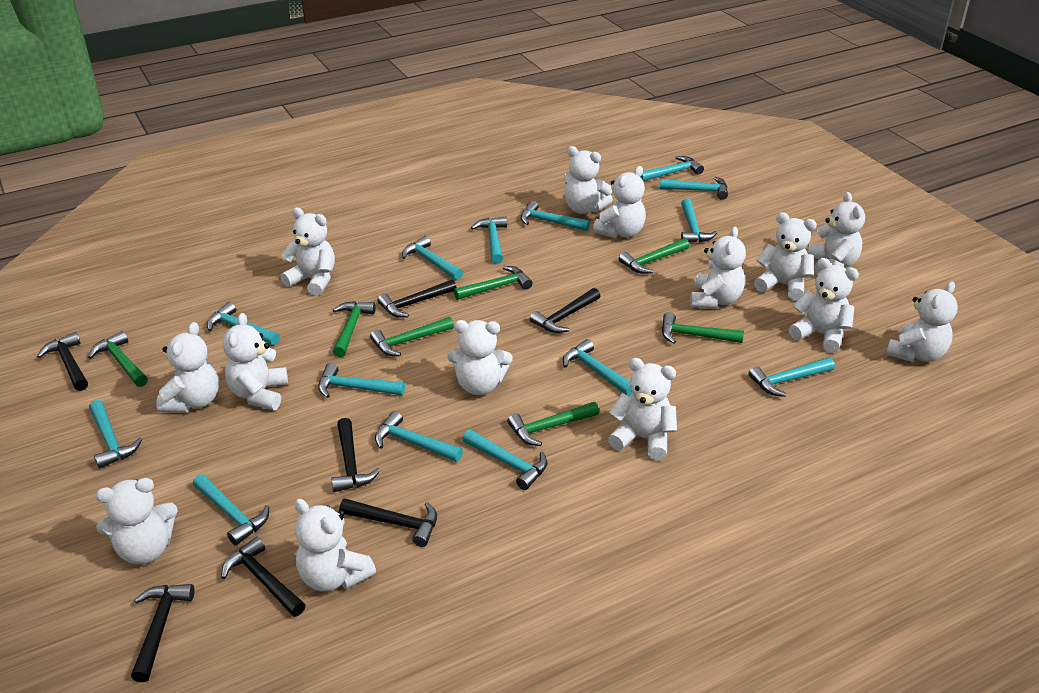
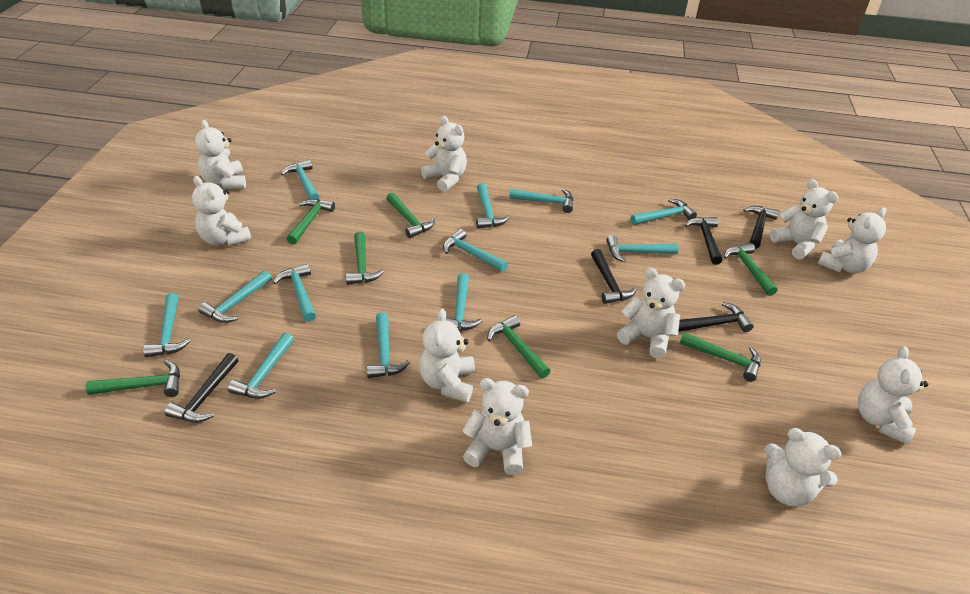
black hammer: [37,332,88,391] [131,584,195,682] [221,537,306,617] [331,418,381,492] [339,498,437,547] [377,279,457,318] [530,288,600,333] = 7 -> [165,353,238,423] [591,249,637,304] [678,302,754,332] [685,217,722,265] [743,206,779,249] = 5
turquoise hammer: [89,400,142,469] [193,474,269,546] [207,302,280,345] [318,363,405,398] [375,411,463,462] [402,236,463,280] [462,429,547,490] [471,216,507,264] [521,201,590,231] [563,339,632,396] [640,156,704,181] [660,177,728,200] [681,199,717,243] [748,357,835,397] = 14 -> [143,293,191,358] [198,270,272,323] [228,333,294,399] [273,264,316,322] [281,160,319,199] [367,312,410,378] [443,229,508,272] [446,273,482,330] [476,183,510,229] [509,189,573,213] [606,235,679,263] [631,199,697,225] = 12
white teddy bear: [96,478,178,564] [156,322,219,412] [222,313,288,410] [281,207,335,296] [295,499,376,591] [447,320,513,395] [564,146,613,214] [593,166,646,238] [608,358,677,461] [690,227,746,308] [754,212,817,301] [789,258,859,353] [807,192,865,275] [886,281,958,362] = 14 -> [192,176,252,246] [195,120,246,189] [419,309,475,402] [421,116,467,191] [462,378,532,475] [617,268,685,359] [764,428,842,507] [770,179,838,259] [818,207,887,274] [858,346,928,444] = 10

